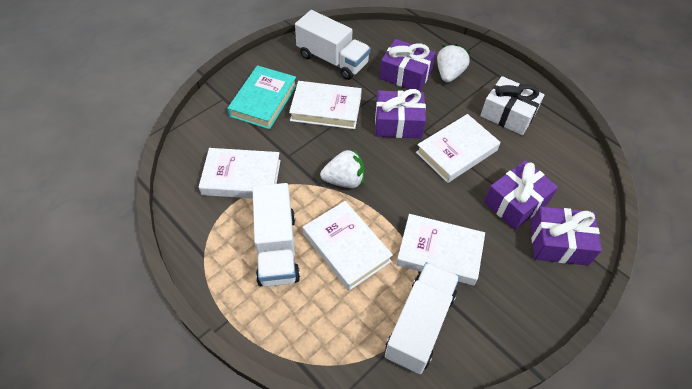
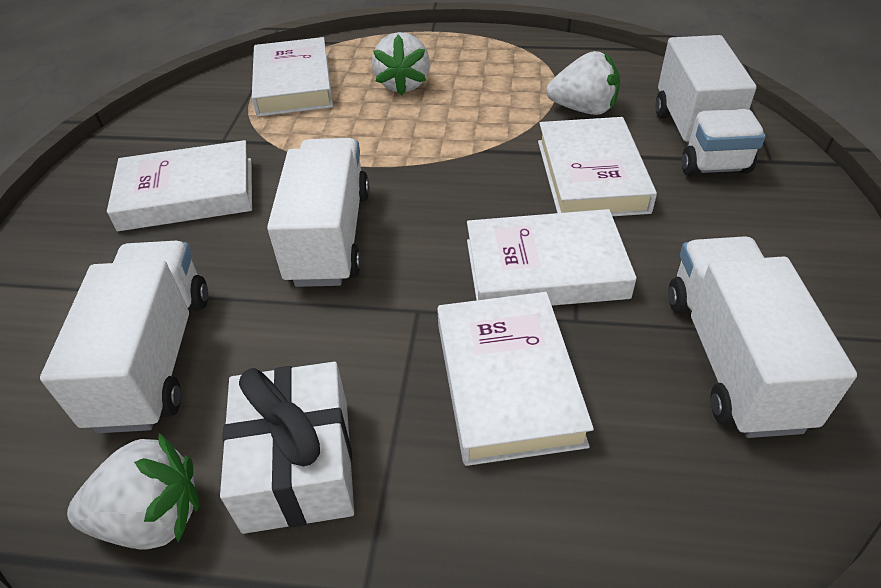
purple gift: [375,89,426,138] [380,39,436,91] [484,160,558,230] [531,206,602,265] = 4 -> none = 0
turquoise book: [227,65,297,129] = 1 -> none = 0
white strawberry: [320,149,365,188] [437,44,470,82] = 2 -> [67,433,200,549] [372,32,430,96] [546,51,620,115] = 3
white truck: [252,183,300,287] [295,10,371,80] [385,262,459,374] = 3 -> [40,241,208,433] [267,138,370,287] [655,35,765,176] [668,236,857,438] = 4

